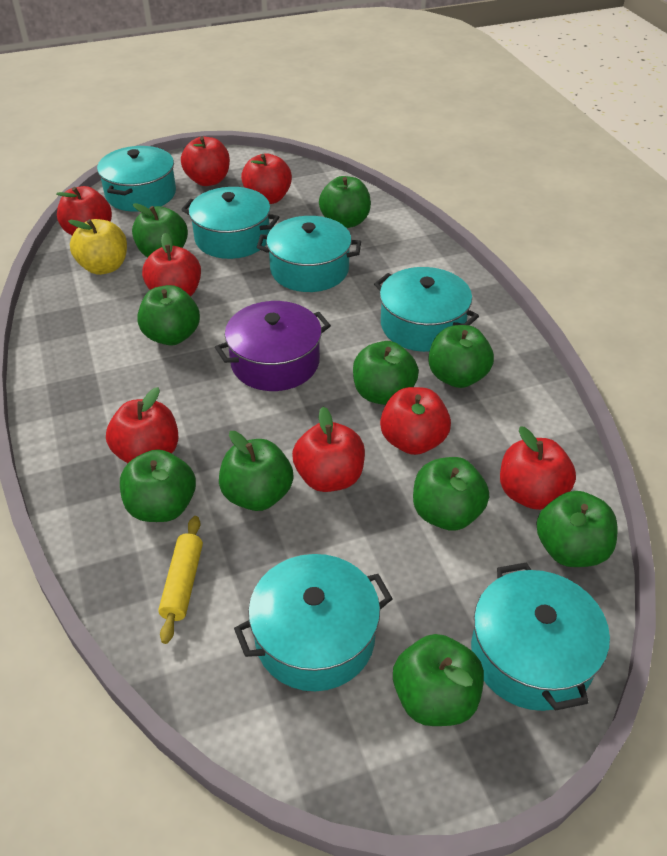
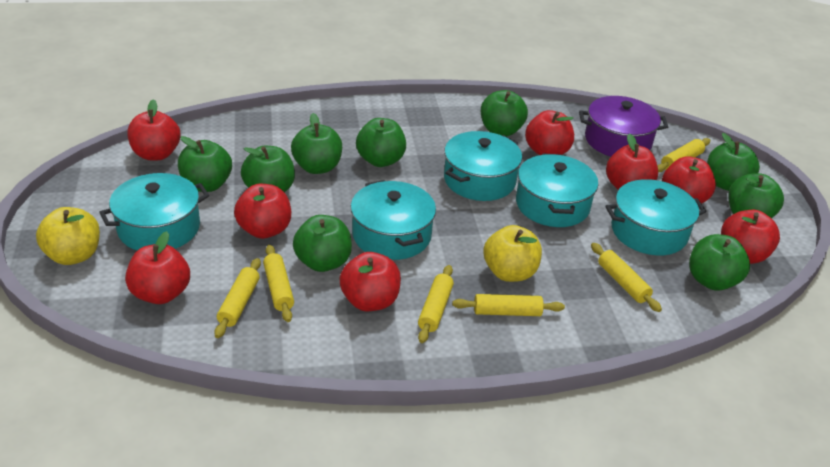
green apple: [120,449,196,522] [132,203,188,257] [137,285,200,345] [219,431,293,511] [319,176,371,228] [353,341,419,405] [393,634,484,726] [413,457,489,531] [428,325,494,388] [536,491,618,567] = 10 -> [178,136,232,192] [241,146,295,192] [291,113,342,174] [293,215,352,272] [356,118,406,167] [481,90,528,136] [689,234,750,290] [707,133,760,191] [728,173,784,218] = 9
turquoise pot: [97,146,176,212] [181,187,279,259] [234,554,393,691] [257,216,361,292] [374,267,479,352] [471,562,610,711] = 6 -> [99,173,209,251] [351,180,436,260] [444,131,522,201] [516,154,598,227] [605,179,707,255] = 5
yellow apple: [68,219,127,275] = 1 -> [36,207,100,265] [483,225,542,282] = 2
yellow rolling pin: [158,516,203,644] = 1 -> [214,258,261,338] [263,245,294,322] [418,265,454,343] [452,294,565,316] [591,243,662,312] [657,138,710,172] = 6

